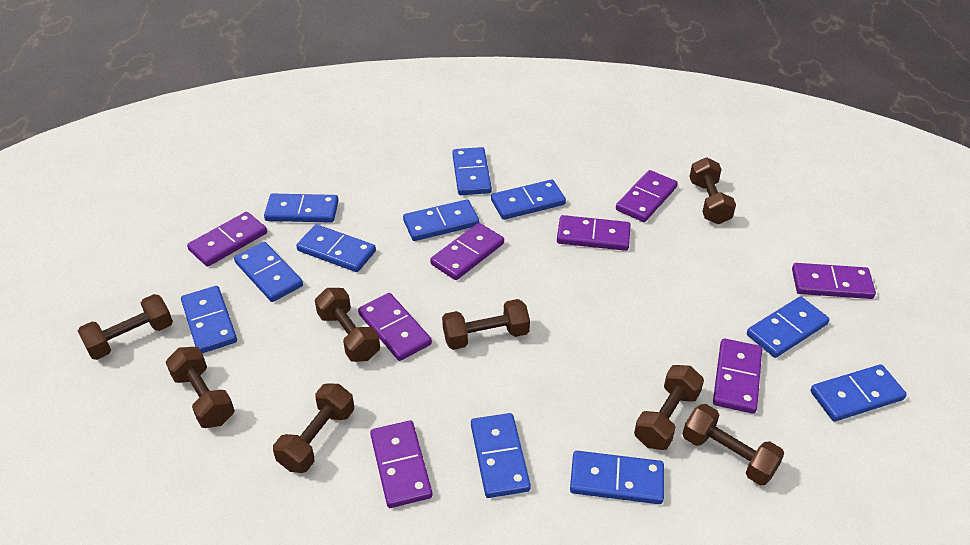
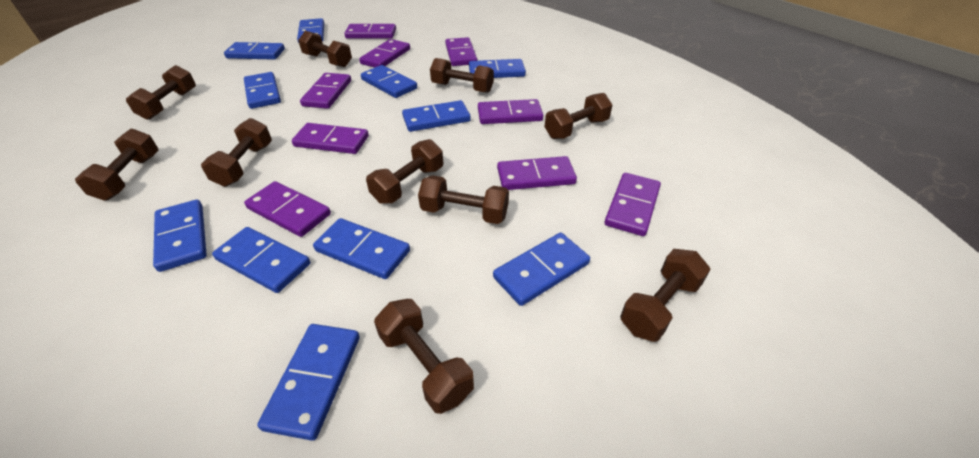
brown dumbbell: [78,294,173,360] [166,347,235,428] [273,384,354,473] [315,288,380,362] [442,299,530,350] [634,365,704,450] [682,404,784,485] [689,157,736,224] = 8 -> [75,129,158,201] [126,65,196,120] [201,118,272,187] [298,31,352,67] [366,139,443,204] [374,299,474,414] [418,175,509,224] [430,58,494,93] [545,93,613,139] [620,249,711,342] = 10
purple domino: [187,212,267,267] [358,293,432,361] [370,420,432,508] [430,223,504,280] [557,215,631,251] [616,170,678,222] [713,339,762,414] [792,263,876,299] = 8 -> [244,181,331,237] [292,123,369,154] [300,73,351,109] [344,24,396,38] [359,39,410,68] [445,37,477,66] [478,99,543,124] [497,156,577,190] [605,173,661,236] = 9

